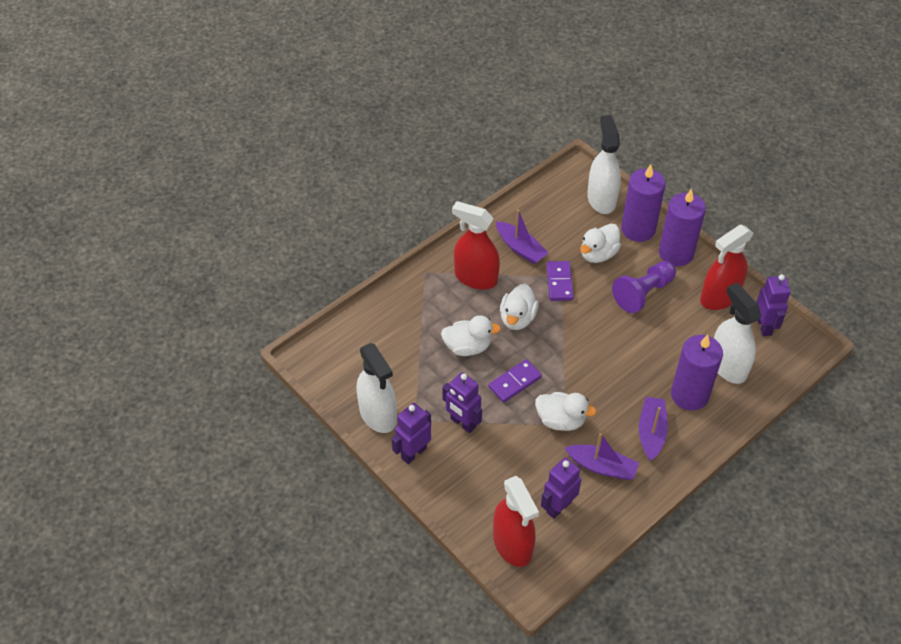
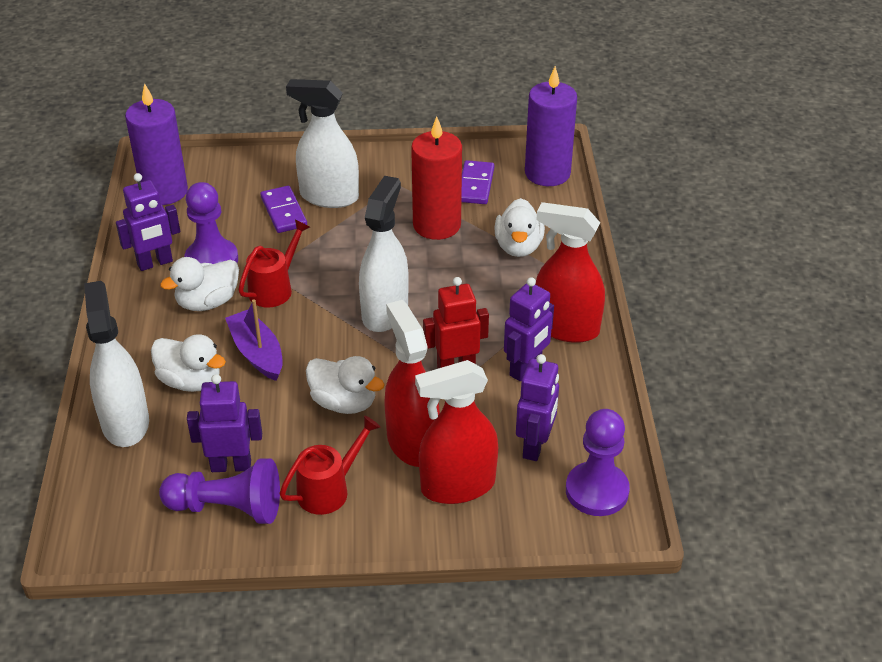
purple boat: [496,209,548,264] [565,433,639,480] [639,397,668,461] = 3 -> [225,299,283,381] = 1
purple candle: [621,164,666,242] [659,189,706,266] [671,335,723,411] = 3 -> [125,83,188,205] [525,66,577,186] = 2
purple pawn: [612,261,676,313] = 1 -> [159,458,280,524] [185,182,238,264] [566,409,630,516] = 3
red candle: none = 0 -> [411,116,462,240] = 1
red robot: none = 0 -> [423,277,489,368] = 1
red watering can: none = 0 -> [238,220,310,308] [280,416,381,515] = 2

